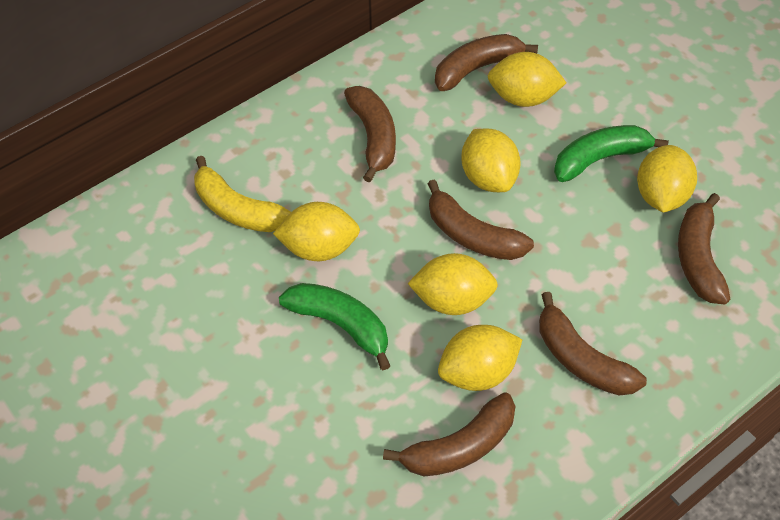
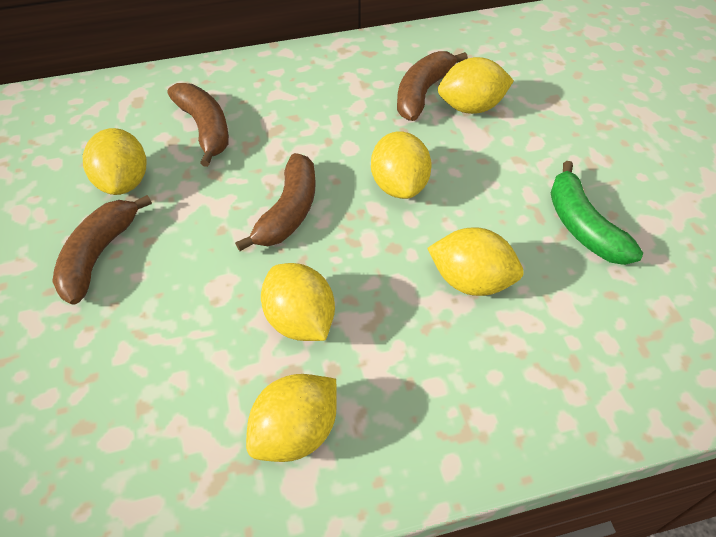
brown banana: [344,86,396,183] [383,392,515,476] [427,180,534,260] [435,34,538,91] [539,292,647,395] [678,193,730,305] = 6 -> [52,195,152,304] [167,83,229,167] [235,153,316,251] [397,51,468,121] = 4
green banana: [279,283,390,370] [554,125,669,182] = 2 -> [551,161,643,265] = 1
yellow banana: [194,156,291,232] = 1 -> none = 0

